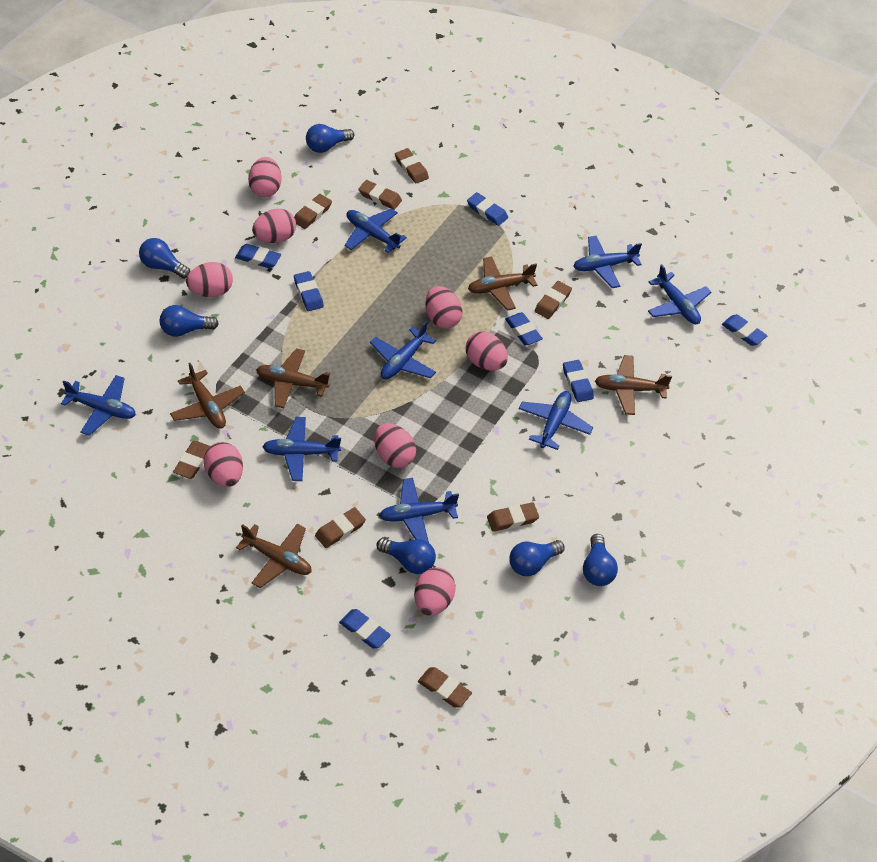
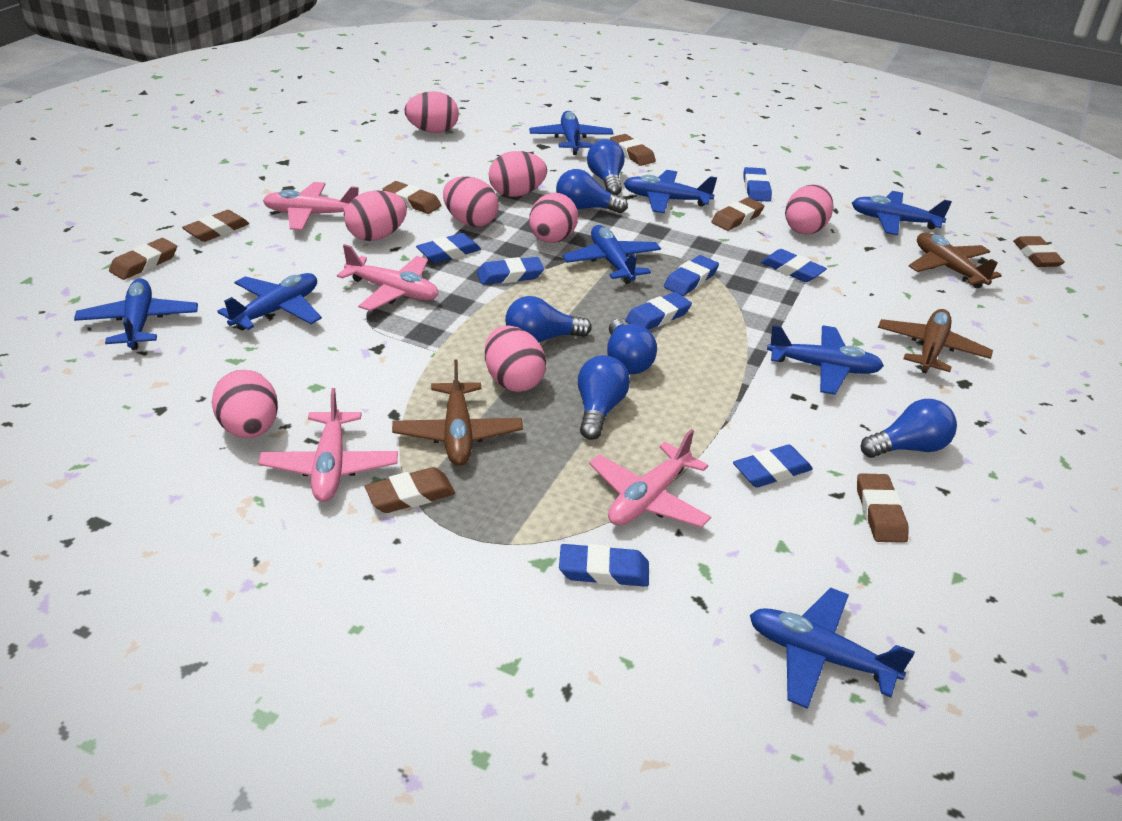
blue eraser: [235,244,281,269] [294,271,324,311] [339,609,391,649] [467,192,508,226] [505,312,543,346] [563,360,594,402] [722,314,768,346] = 7 -> [416,233,481,263] [477,257,544,285] [559,544,649,587] [625,292,692,330] [664,255,719,296] [733,444,813,488] [743,167,772,202] [761,249,827,282] = 8
brown plane: [170,363,245,429] [236,524,312,588] [256,348,330,408] [468,256,537,311] [595,355,672,415] = 5 -> [392,359,523,466] [878,309,993,373] [909,233,1002,288] = 3
pink plane: none = 0 -> [258,388,398,502] [262,182,359,230] [337,244,439,311] [589,429,711,528] = 4

